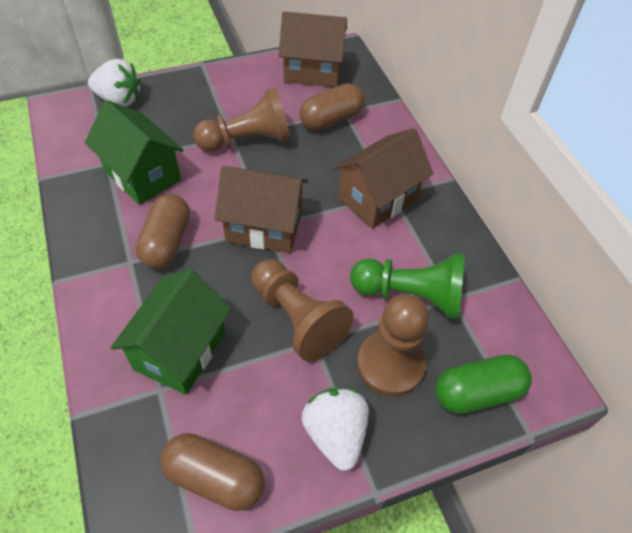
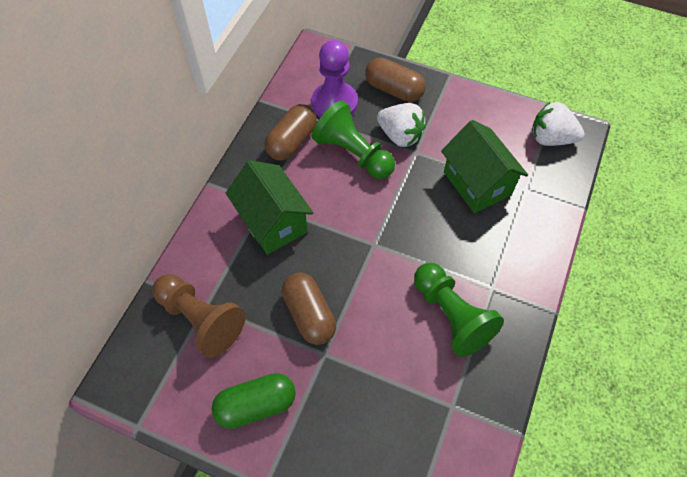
brown house: [215,166,308,253] [279,12,347,87] [333,128,433,229] = 3 -> none = 0
brown pawn: [193,87,290,152] [251,259,354,362] [357,294,429,397] = 3 -> [152,274,246,358] = 1
green pawn: [350,253,465,319] = 1 -> [312,100,395,179] [414,263,504,357] = 2
purple pawn: none = 0 -> [312,40,358,117] = 1

